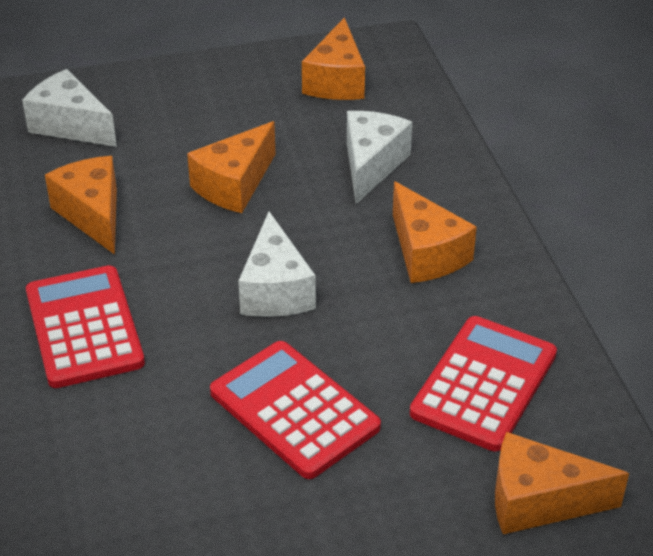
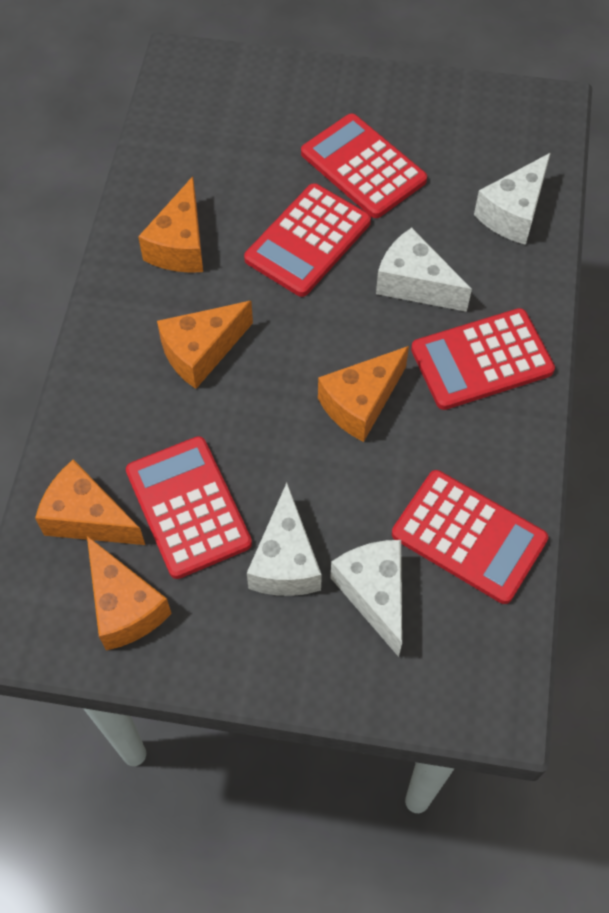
red calculator: [26,265,145,388] [210,341,381,479] [410,316,557,452] = 3 -> [126,436,252,579] [244,183,371,297] [301,114,427,218] [392,470,548,604] [411,308,555,410] = 5
white cheese: [22,69,117,147] [238,212,316,317] [347,111,412,204] = 3 -> [247,483,322,596] [330,540,402,657] [376,228,472,312] [474,153,551,245] = 4

